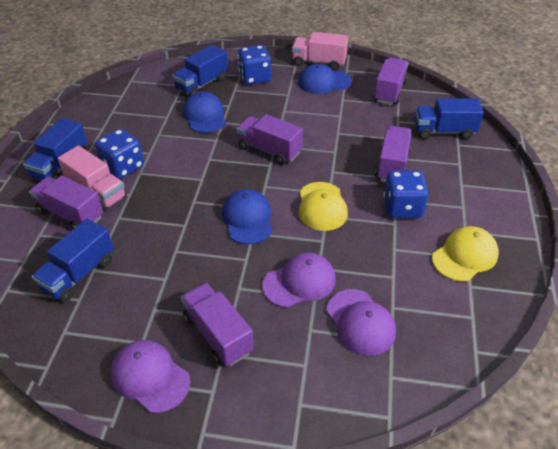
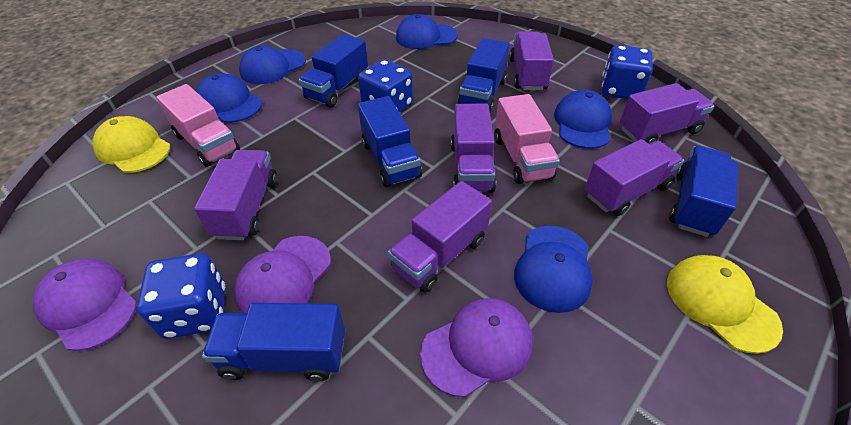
blue cap: [183,91,226,133] [222,189,272,245] [298,63,352,94] = 3 -> [196,73,262,123] [239,45,306,84] [396,14,458,49] [514,226,593,313] [554,90,612,149] = 5
blue truck: [23,118,87,180] [32,219,114,302] [172,45,228,96] [414,99,484,139] = 4 -> [202,303,345,381] [299,34,368,107] [358,96,422,187] [458,38,510,113] [669,146,738,237] = 5
purple truck: [29,176,103,229] [181,283,254,366] [237,114,303,165] [373,58,408,105] [375,126,411,182] = 5 -> [194,150,277,240] [388,181,492,293] [451,104,496,193] [509,32,554,90] [585,139,684,216] [620,83,714,144] = 6

